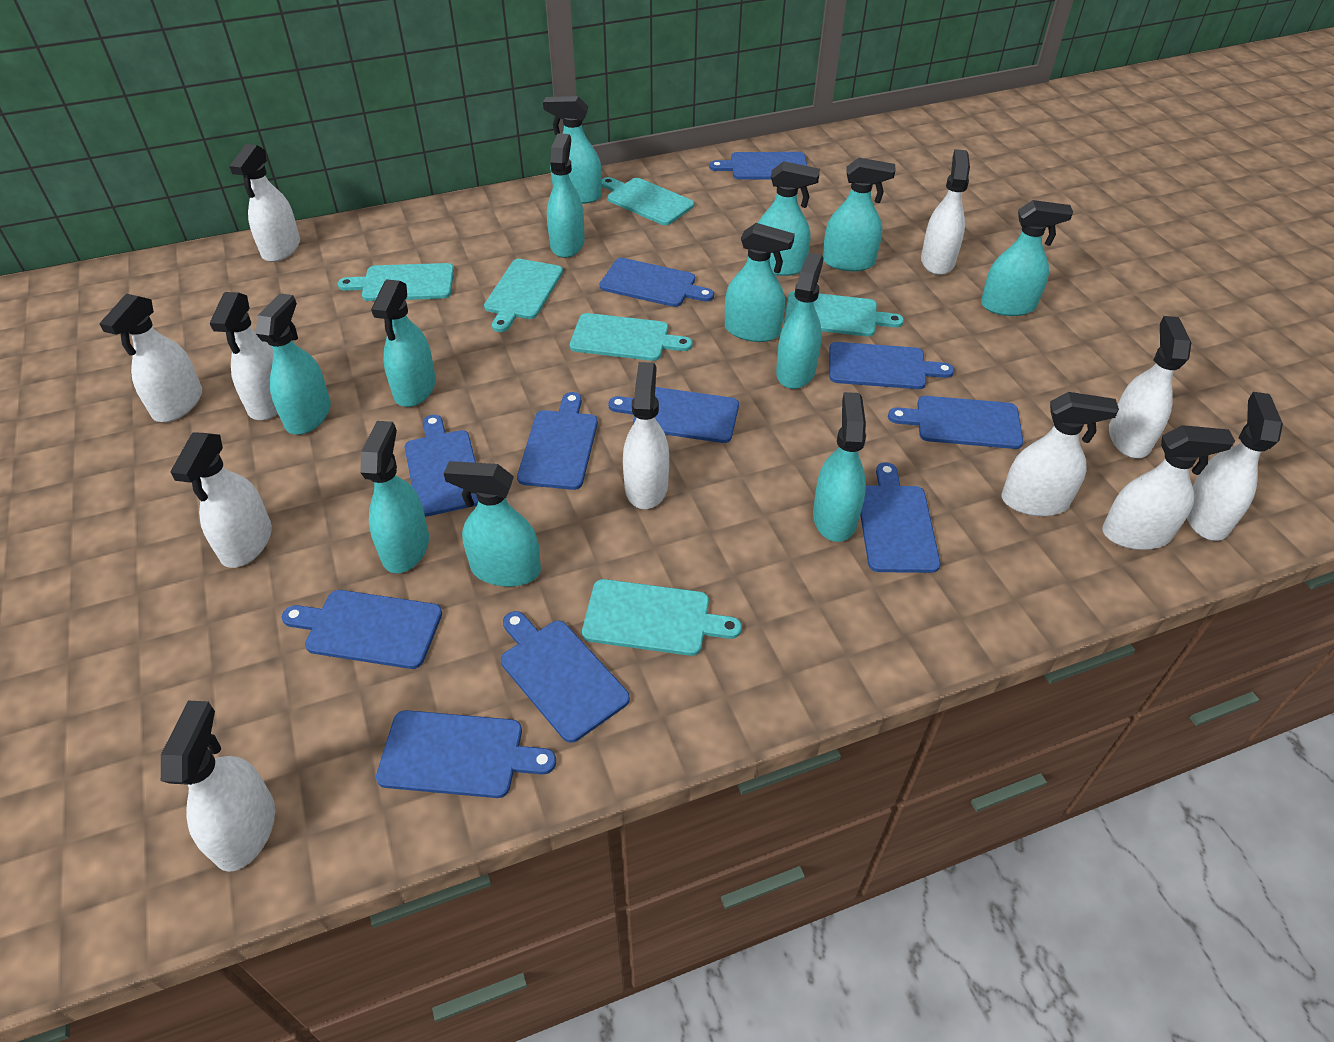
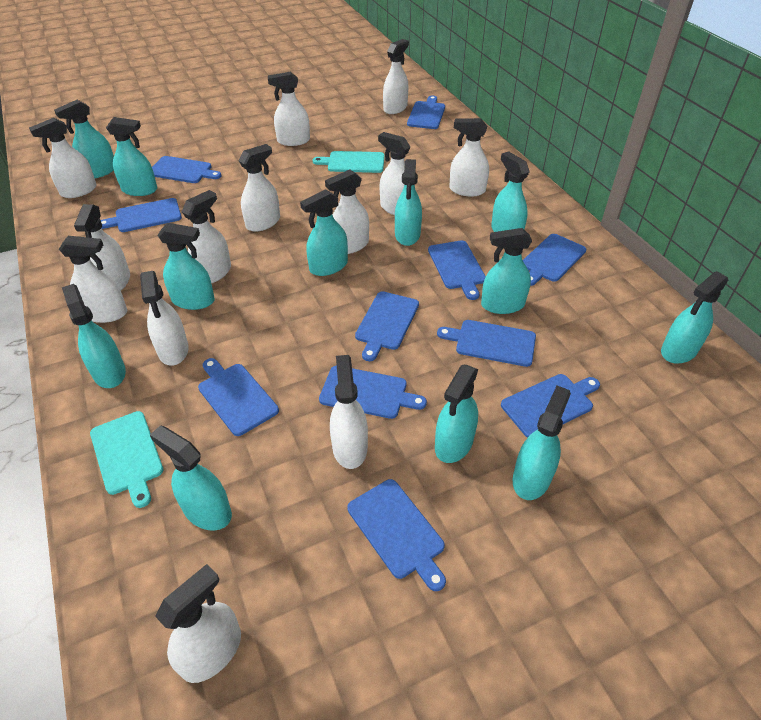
turquoise cutting board: [338,263,454,301] [484,259,563,332] [570,313,692,361] [582,579,742,656] [602,177,694,225] [784,291,904,337] = 6 -> [90,411,163,508] [313,151,385,173] = 2
white spray bottle: [99,294,202,422] [161,701,275,872] [170,432,272,568] [210,292,278,420] [229,144,300,262] [623,362,669,509] [921,149,970,275] [1002,392,1119,516] [1102,425,1235,550] [1109,316,1191,458] [1187,392,1283,541] = 11 -> [29,118,97,198] [59,236,127,323] [74,204,130,290] [140,271,189,366] [155,564,241,683] [182,190,231,283] [238,144,280,232] [268,72,310,146] [325,169,369,254] [330,355,368,469] [378,132,410,215] [383,39,409,114] [450,118,489,196] = 13

